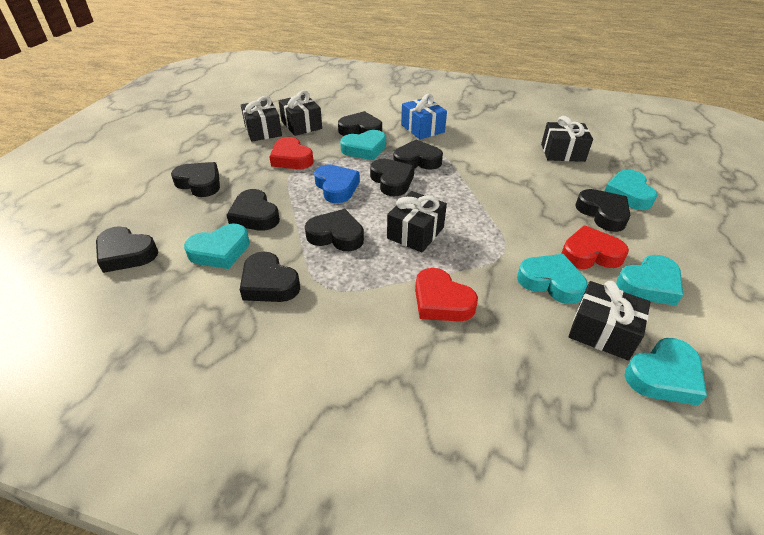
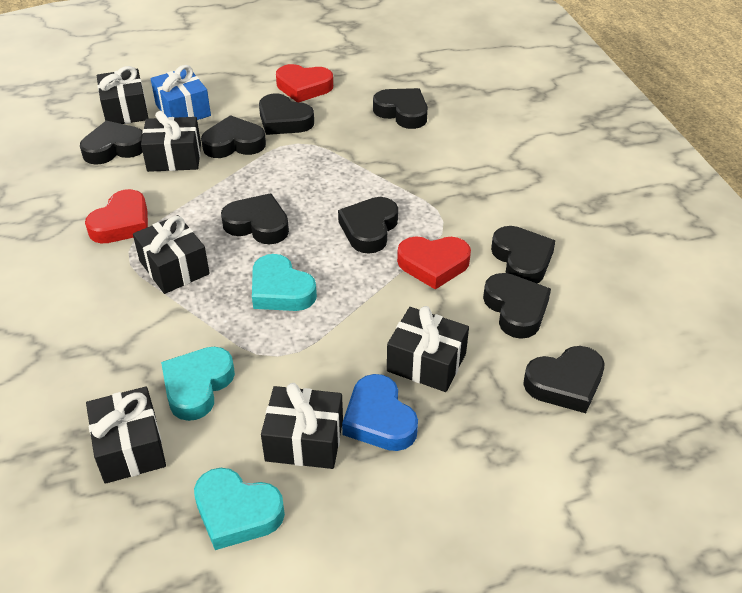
black gift: [241,96,282,142] [279,90,322,136] [387,191,447,253] [541,116,593,162] [568,281,650,361] = 5 -> [86,387,166,484] [97,66,149,124] [133,215,210,294] [141,111,201,172] [261,383,343,469] [387,306,469,392] = 6
turquoise heart: [184,224,250,269] [340,130,386,160] [517,254,588,304] [605,169,657,210] [616,255,683,306] [625,338,707,406] = 6 -> [161,347,235,421] [194,468,285,550] [252,254,317,311] = 3

